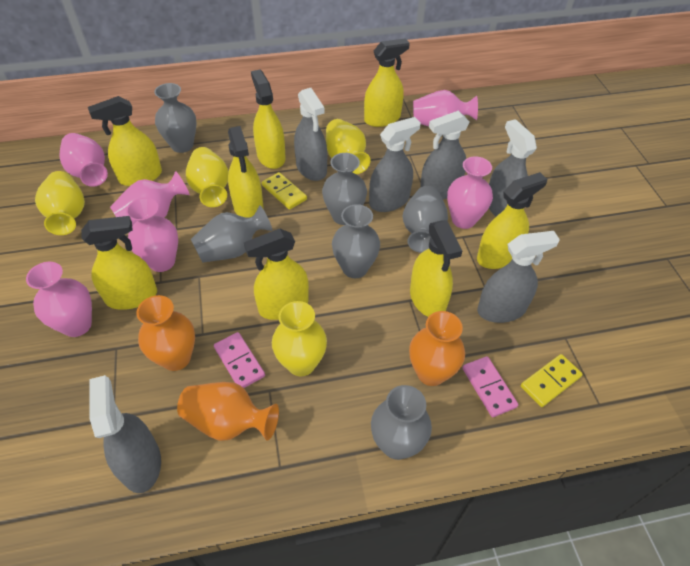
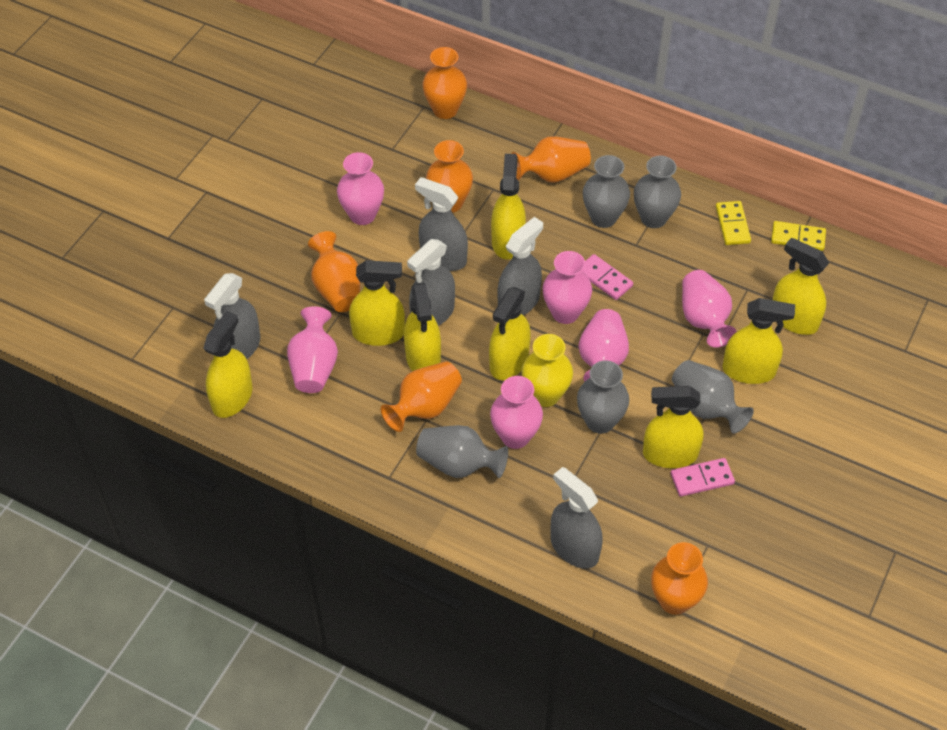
grey spray bottle: [90,375,161,493] [294,88,327,181] [369,117,421,212] [420,111,470,199] [477,231,560,323] [489,119,537,216] = 6 -> [204,273,260,359] [407,239,455,326] [415,177,468,271] [497,217,543,315] [550,467,603,569] = 5
grey vase: [154,83,196,153] [191,205,272,262] [322,153,367,225] [332,204,380,278] [371,385,432,460] [403,186,448,253] = 6 -> [416,425,508,478] [577,361,629,434] [583,155,630,228] [634,156,681,228] [672,360,754,434] = 5
orange vase: [136,295,195,371] [177,382,279,441] [409,311,465,386] = 3 -> [308,231,360,312] [381,361,462,432] [422,47,467,119] [426,140,473,213] [512,136,591,183] [651,542,708,615] = 6
yellow vase: [35,171,85,235] [186,147,229,207] [272,301,327,377] [326,119,370,174] = 4 -> [521,334,573,407] = 1

